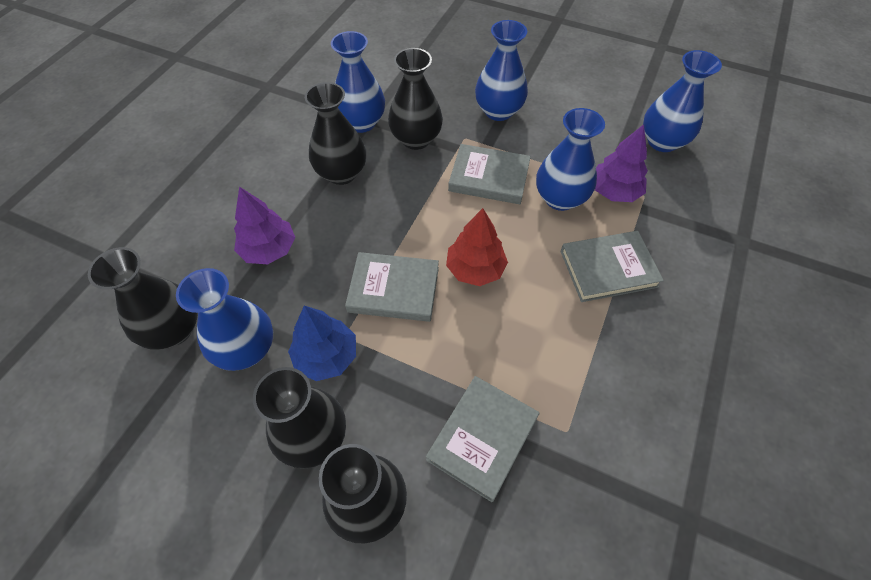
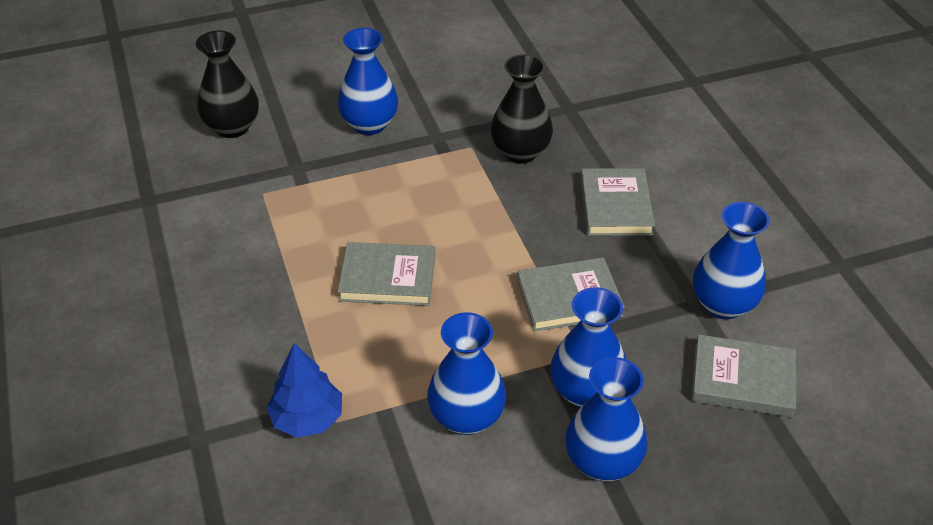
black vase: [88,247,198,350] [253,367,346,469] [305,82,366,185] [319,444,407,543] [388,48,443,150] = 5 -> [196,31,259,138] [491,54,553,163] = 2
purple tree: [234,187,296,264] [595,124,648,202] = 2 -> none = 0
red tree: [446,208,508,286] = 1 -> none = 0

